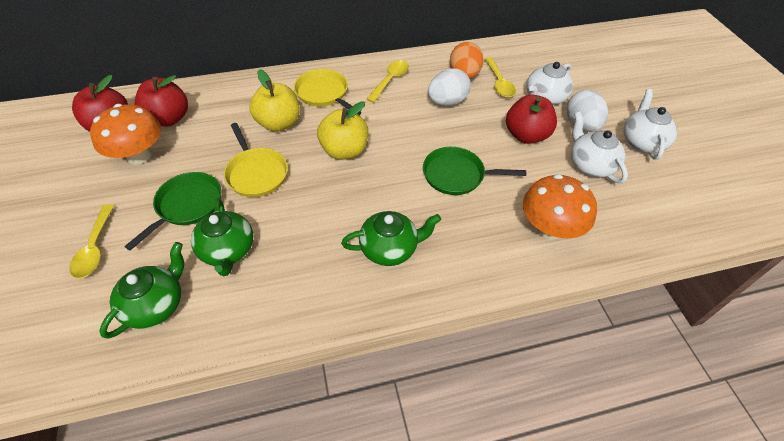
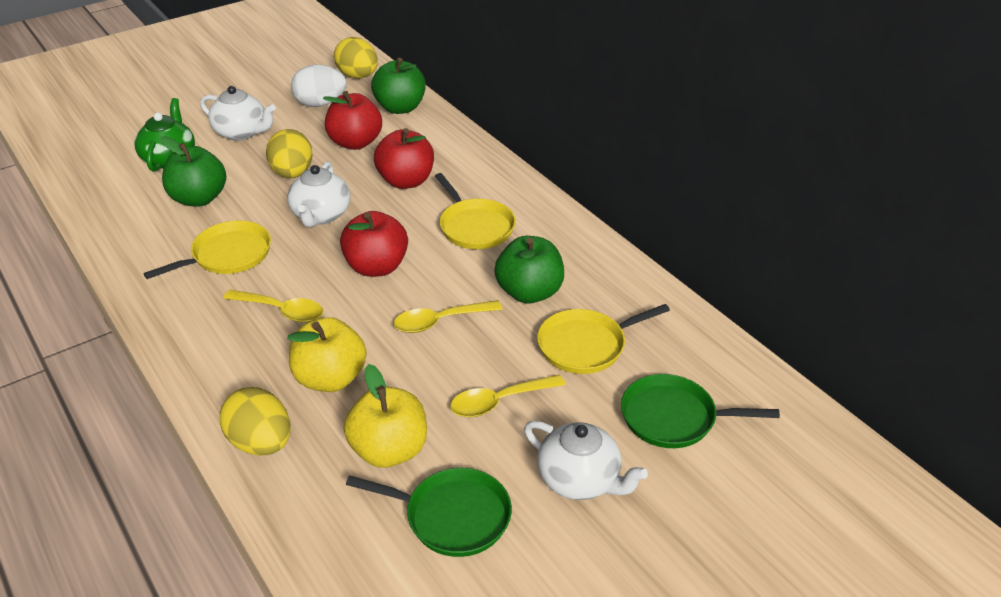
green apple: none = 0 -> [161,136,226,207] [371,58,426,114] [494,236,564,304] = 3
green teapot: [99,242,184,339] [191,198,253,276] [341,211,441,266] = 3 -> [135,98,195,172] = 1
orange egg: [450,42,483,79] = 1 -> none = 0
orange mushroom: [90,104,161,164] [523,174,597,239] = 2 -> none = 0
white egg: [428,68,471,106] [567,90,608,132] = 2 -> [291,65,346,107] = 1
yellow egg: none = 0 -> [220,387,291,455] [266,129,313,178] [334,37,378,78] = 3
yellow pan: [224,123,288,197] [294,69,361,115] = 2 -> [143,221,271,279] [435,173,516,249] [537,304,670,374] = 3

